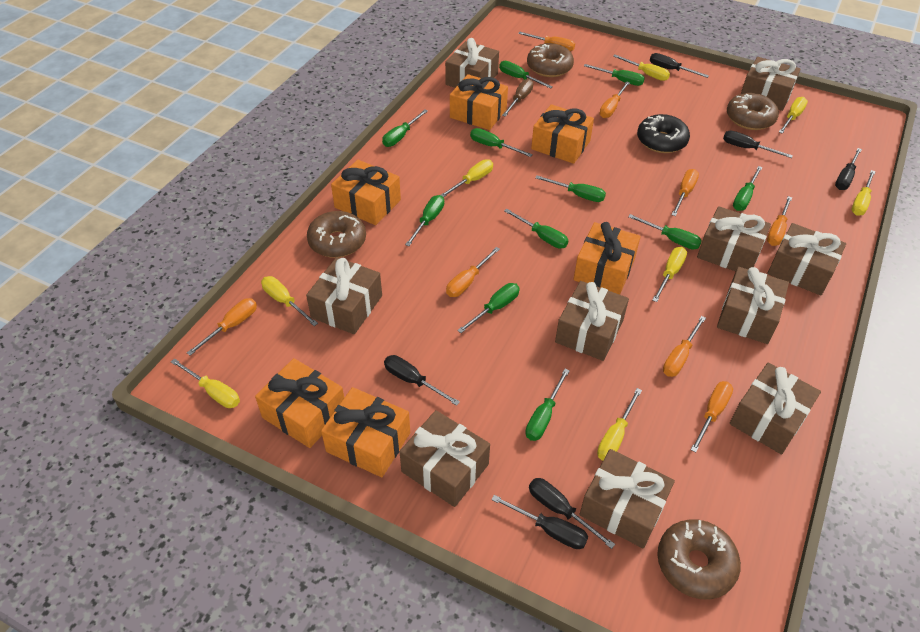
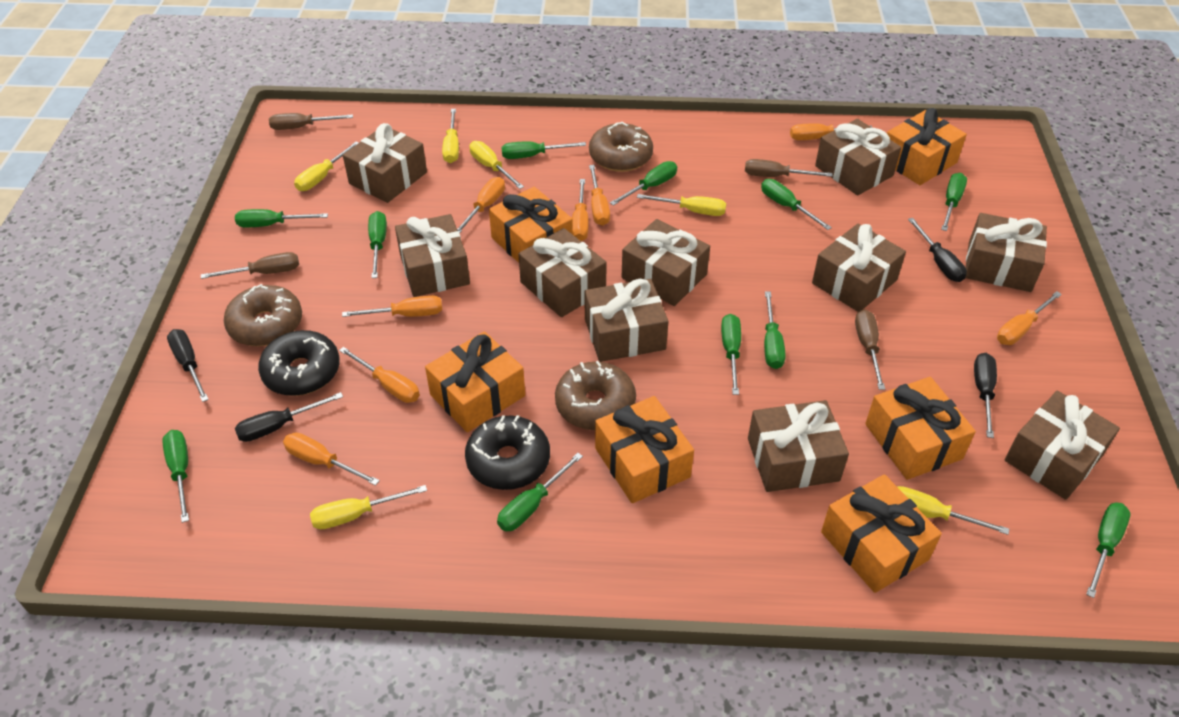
black donut: [637,114,690,153] = 1 -> [258,330,340,396] [465,415,550,490] = 2
black screwdriver: [384,355,460,406] [491,495,588,549] [529,478,615,549] [650,53,709,78] [723,130,793,158] [835,148,862,190] = 6 -> [167,329,209,402] [235,392,343,442] [908,218,967,282] [974,353,997,438] = 4
brown donut: [307,211,366,258] [527,43,574,77] [657,519,741,600] [727,93,779,130] = 4 -> [224,284,302,346] [555,361,636,430] [589,122,653,172] = 3
brown screwdriver: [502,79,534,117] = 1 -> [201,252,299,279] [269,113,353,130] [745,159,832,177] [855,309,885,390] = 4
yellow screwdriver: [171,358,240,408] [261,276,318,326] [441,159,493,197] [597,388,642,461] [613,55,670,81] [652,247,687,302] [779,97,808,134] [851,170,876,216] = 8 -> [294,142,359,191] [310,485,427,529] [442,109,459,163] [469,141,524,189] [637,194,726,216] [898,486,1009,535] = 6

